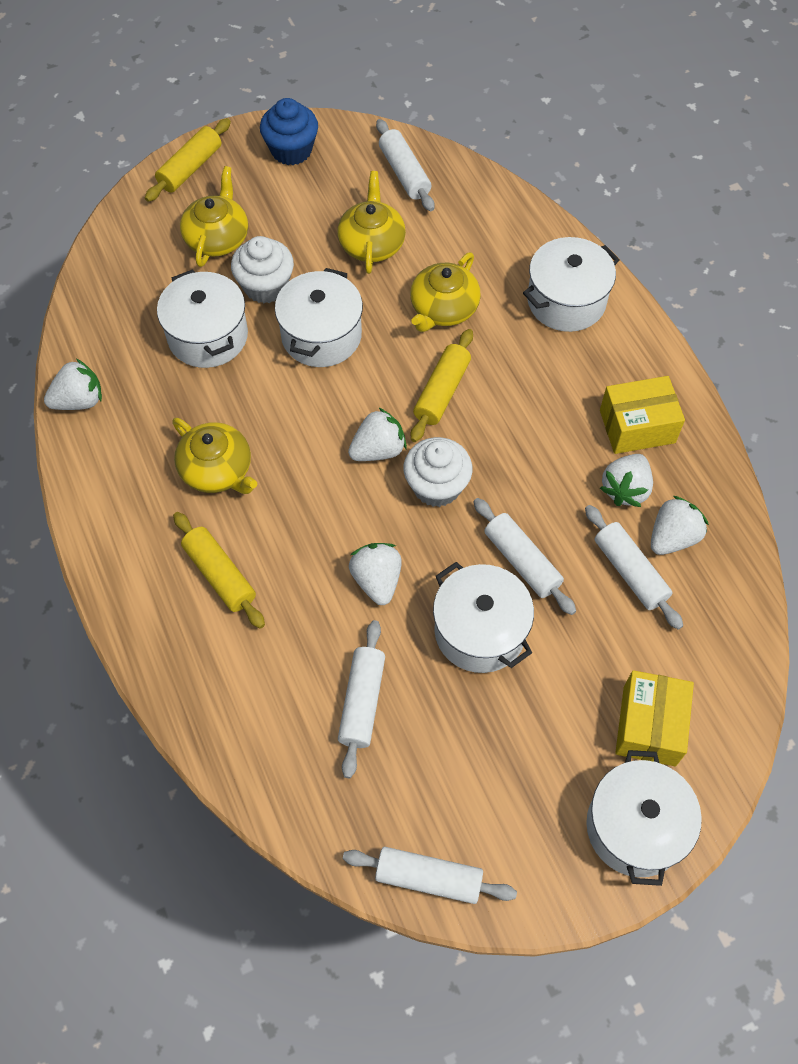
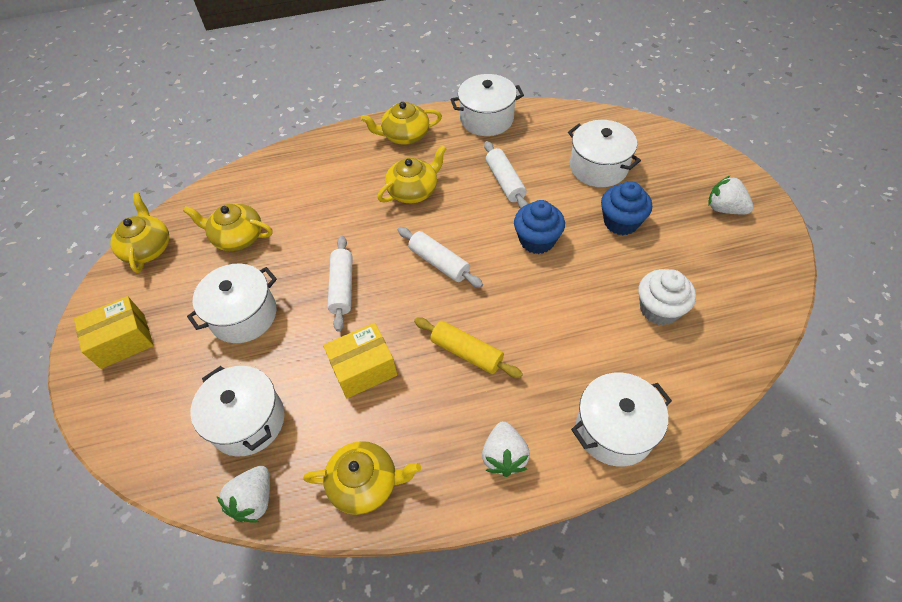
blue cupcake: [260,98,318,165] = 1 -> [514,200,565,254] [601,181,652,235] = 2
white cupcake: [231,236,294,303] [403,437,472,507] = 2 -> [638,269,696,325] = 1
white rolling pin: [338,620,385,778] [343,847,517,904] [376,119,434,211] [473,498,576,615] [585,505,683,630] = 5 -> [328,236,353,332] [398,227,483,288] [484,141,528,209] = 3
white strawberry: [44,359,102,410] [348,407,407,461] [349,543,402,605] [600,454,653,507] [651,496,709,555] = 5 -> [217,466,270,523] [482,421,530,477] [708,175,754,214] = 3
yellow rolling pin: [145,118,231,202] [173,512,265,629] [411,329,473,442] = 3 -> [414,317,523,378] = 1
yellow teapot: [172,418,257,494] [180,166,248,267] [337,171,406,274] [410,252,481,332] = 4 -> [110,192,169,273] [183,203,273,251] [303,441,421,515] [361,102,442,145] [378,145,447,203] = 5

